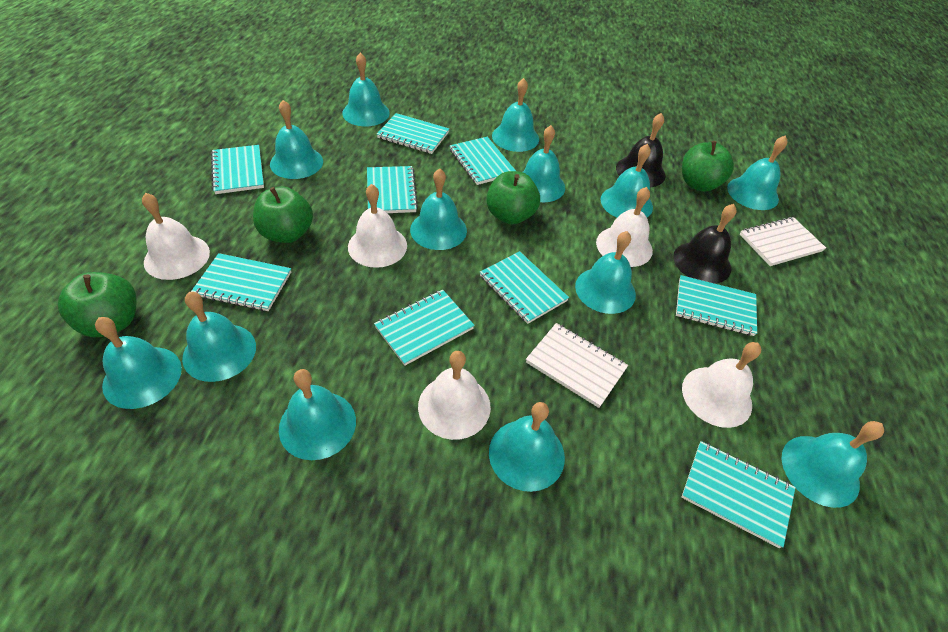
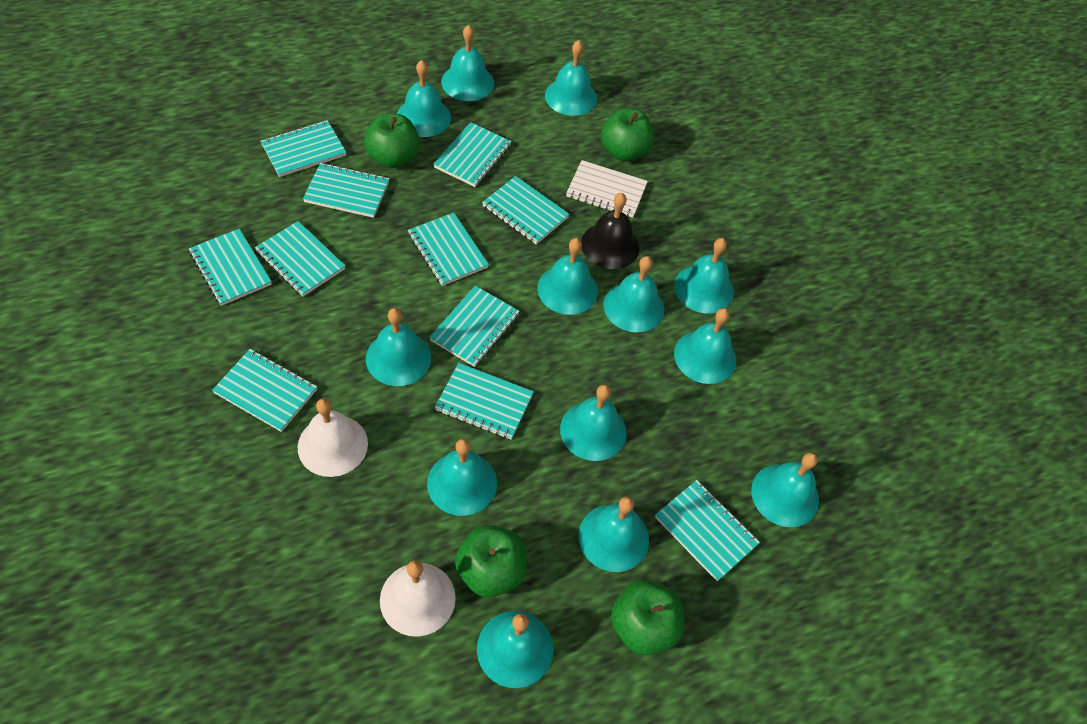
black bell: [616,113,666,188] [673,204,737,284] = 2 -> [581,193,639,269] = 1
turquoise notebook: [191,253,291,311] [211,145,264,194] [367,166,418,213] [374,290,475,366] [377,113,449,154] [450,137,516,185] [480,251,569,324] [676,275,757,336] [681,441,796,548] = 9 -> [189,229,272,306] [212,349,317,432] [255,221,345,297] [261,120,346,177] [303,163,389,218] [408,213,489,286] [429,286,520,367] [434,122,511,187] [435,363,534,440] [482,176,569,245] [655,480,760,581] = 11
white bell: [142,193,210,280] [348,184,407,268] [418,351,491,440] [596,187,653,267] [682,342,761,428] = 5 -> [297,398,368,477] [380,560,456,637] = 2
white notebook: [526,323,628,408] [740,217,826,266] = 2 -> [566,160,648,218] = 1

